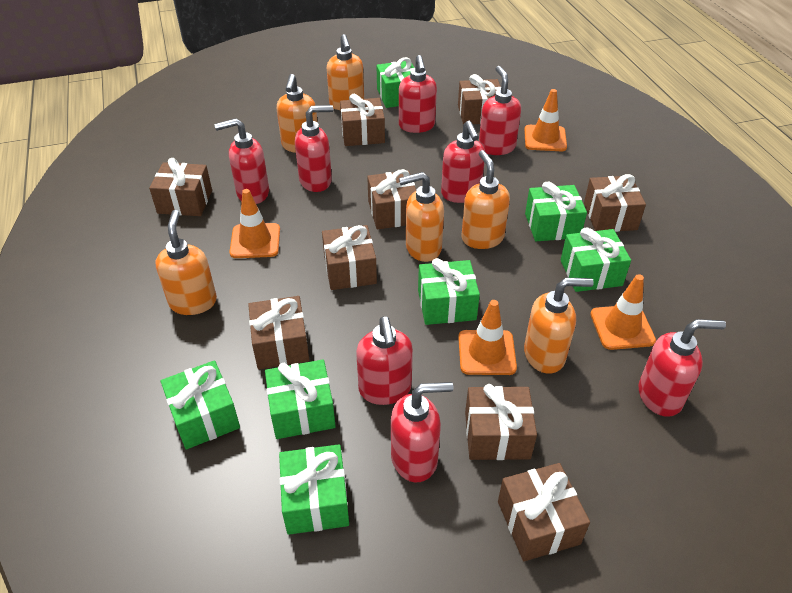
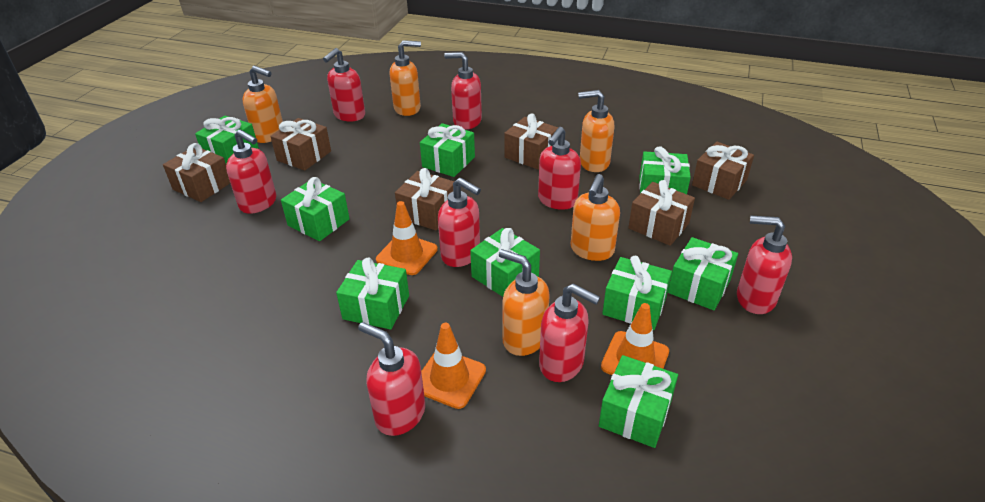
brown gift: [149,158,212,216] [248,296,309,369] [322,225,377,290] [340,94,385,146] [367,169,416,229] [458,74,501,125] [465,384,537,460] [498,463,590,561] [584,174,646,232] = 9 -> [163,143,230,202] [270,118,331,171] [395,168,454,231] [504,113,558,170] [628,180,695,246] [692,142,754,200] = 6
green gift: [161,360,240,450] [265,360,336,439] [279,444,349,535] [377,57,414,108] [418,258,480,325] [525,182,587,241] [561,228,631,292] = 7 -> [195,115,259,164] [281,177,350,241] [336,257,409,330] [420,123,475,177] [470,228,540,297] [599,355,678,448] [602,256,672,330] [639,146,691,194] [668,237,738,310] = 9
orange soap dispenser: [156,210,217,315] [277,74,318,153] [327,34,364,110] [399,172,444,262] [461,150,510,249] [524,278,594,374] = 6 -> [243,66,283,143] [390,40,421,116] [499,249,550,356] [571,174,620,261] [578,90,614,172] = 5
orange traffic cone: [230,189,280,258] [458,300,517,375] [524,89,567,151] [590,274,656,350] = 4 -> [376,201,438,275] [421,323,486,409] [601,303,669,375] = 3

